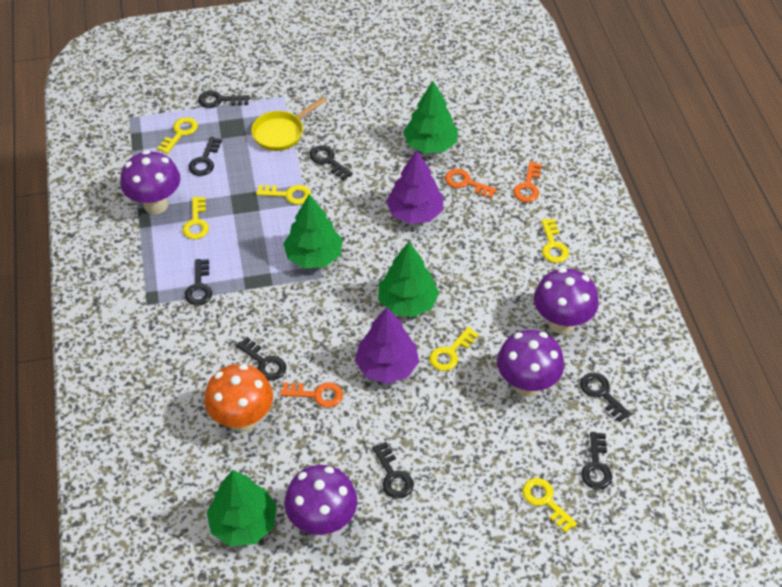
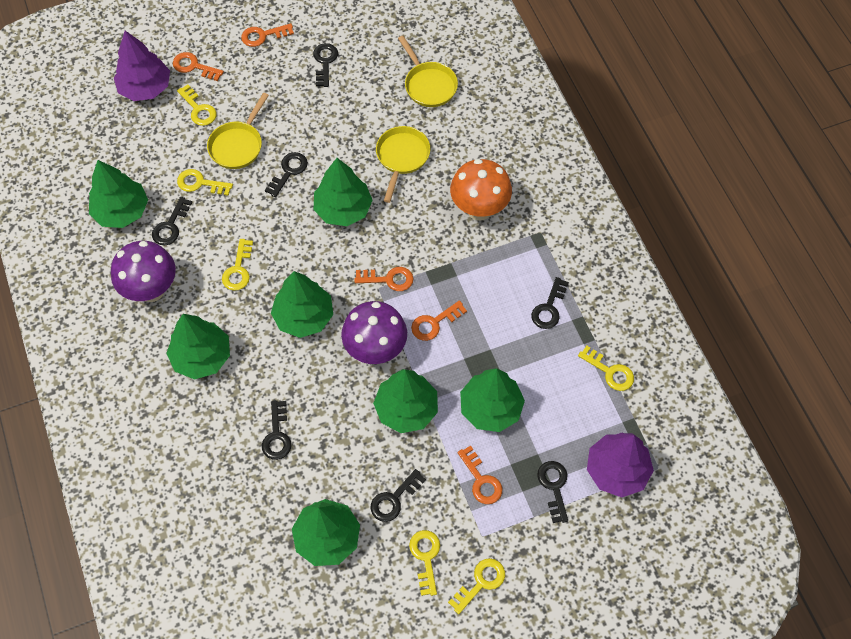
black key: [185,259,212,306] [189,137,222,176] [198,91,250,108] [236,337,286,380] [310,145,353,180] [372,442,414,499] [580,372,631,422] [581,432,612,489] = 8 -> [152,197,192,245] [262,400,291,460] [265,152,308,197] [313,43,338,87] [371,469,426,522] [531,277,569,329] [537,461,568,523] = 7
green tree: [207,470,277,546] [283,194,343,268] [378,242,439,317] [403,81,458,153] = 4 -> [89,160,148,228] [166,314,230,379] [271,271,333,338] [292,499,360,566] [313,158,373,226] [373,369,438,433] [460,368,525,432] = 7
orange key: [280,382,343,408] [445,169,497,198] [513,162,542,202] = 3 -> [173,52,224,81] [241,23,294,47] [354,267,414,291] [411,300,467,341] [457,445,502,504] = 5
purple mushroom: [120,150,180,214] [284,465,357,535] [497,330,564,397] [534,268,599,334] = 4 -> [111,241,176,302] [341,301,407,364] = 2
yellow pan: [251,97,327,151] = 1 -> [207,93,269,169] [376,126,430,203] [398,36,458,107] = 3

